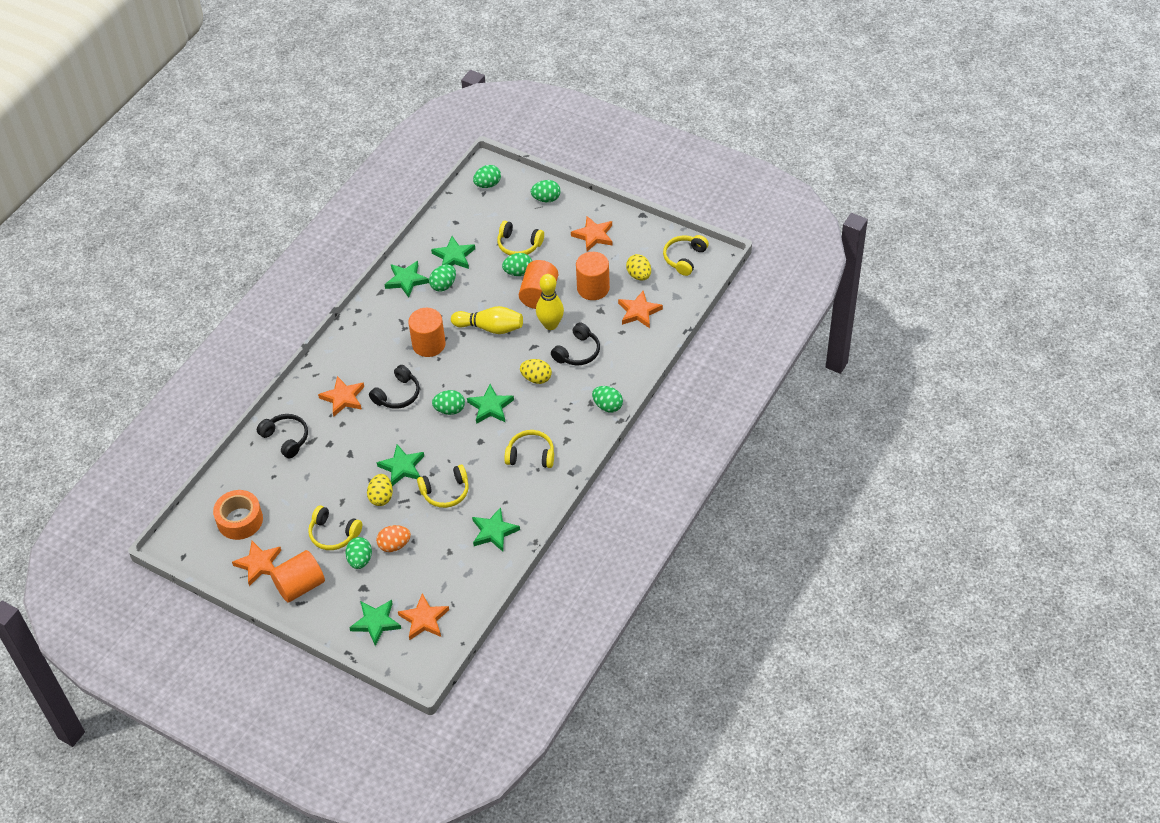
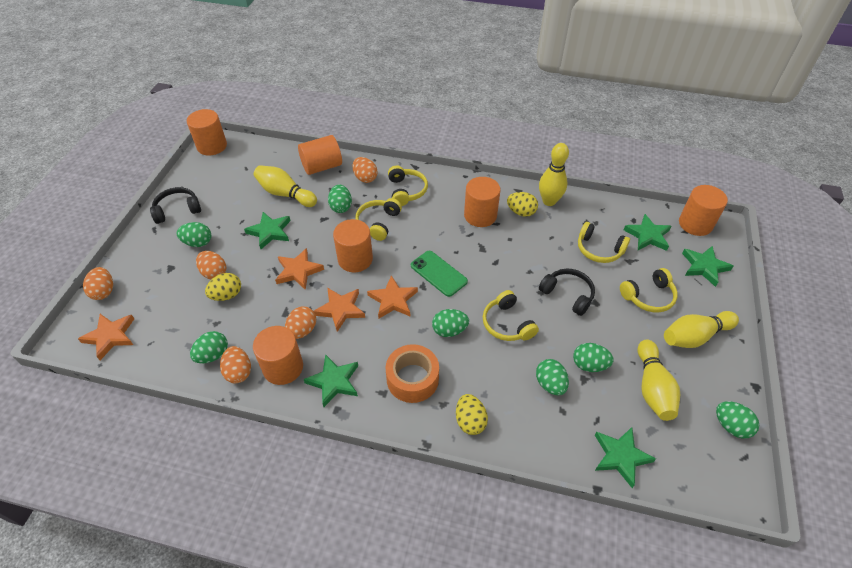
black headphones: [257,414,308,459] [369,365,420,409] [551,322,600,365] = 3 -> [150,187,201,224] [539,269,595,316] = 2
green phone: none = 0 -> [411,251,468,297] = 1
green star: [349,600,401,646] [377,444,424,486] [385,261,429,298] [431,236,475,269] [467,384,514,424] [472,507,520,552] = 6 -> [244,212,291,249] [304,354,358,407] [595,427,656,488] [624,214,671,251] [682,246,733,287] = 5
orange cylinder: [270,550,325,603] [408,308,446,357] [519,260,558,309] [576,252,610,300] = 4 -> [187,109,227,156] [253,326,303,385] [298,135,342,175] [333,219,373,272] [464,177,500,227] [679,185,728,236] = 6
orange egg: [376,525,411,552] = 1 -> [83,267,113,300] [196,251,226,280] [220,346,251,383] [285,306,316,339] [353,157,378,183] = 5
orange star: [232,541,281,586] [318,376,364,417] [398,593,449,640] [571,216,612,252] [618,291,663,328] = 5 -> [78,314,134,360] [275,248,324,290] [314,288,365,332] [367,275,418,319] = 4
yellow bowling pin: [451,306,523,334] [536,274,564,330] = 2 -> [254,165,317,207] [539,143,569,206] [637,340,680,421] [664,311,739,348] = 4

